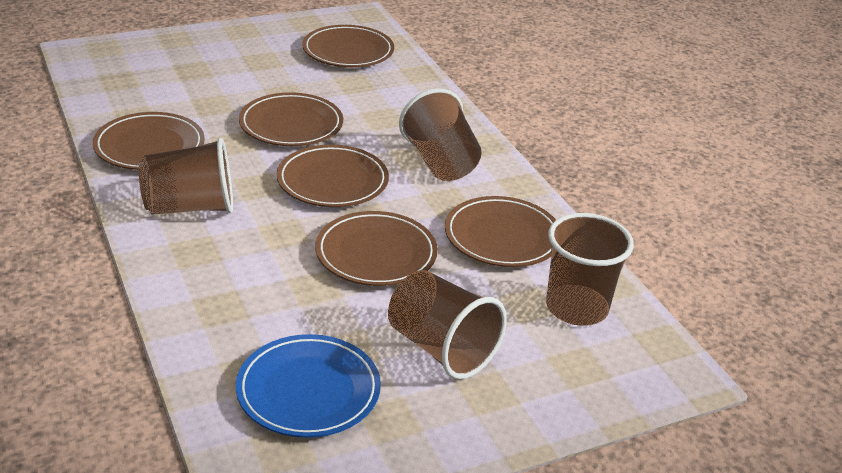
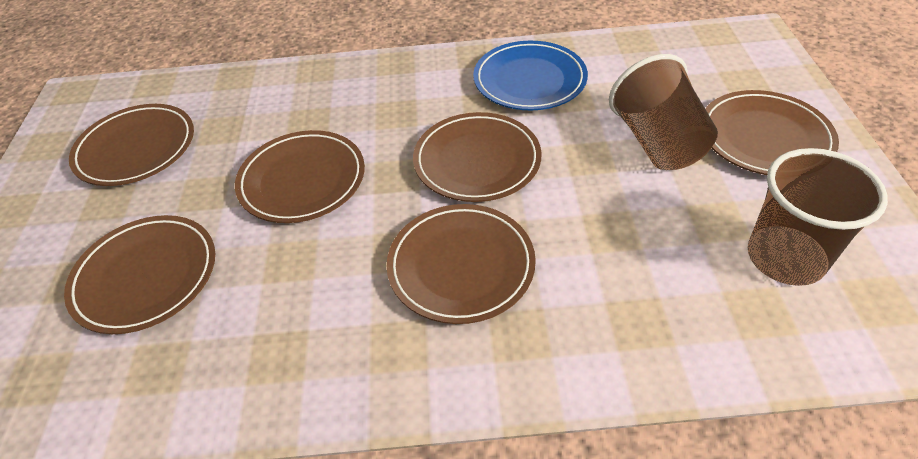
brown cup: [138,138,233,214] [388,270,507,379] [399,88,481,181] [546,213,634,326] = 4 -> [609,54,718,170] [748,148,888,286] = 2

